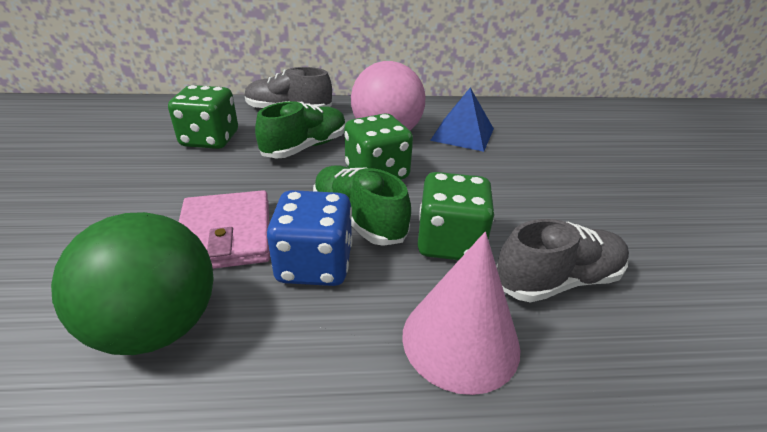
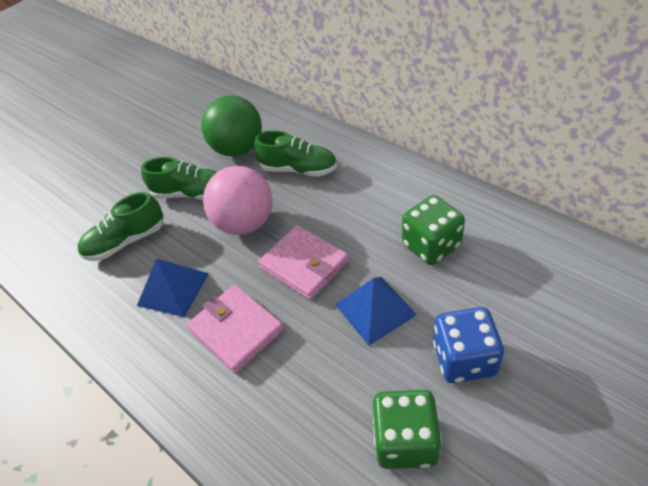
blue pyramid: [430,88,494,152] = 1 -> [137,259,209,317] [336,277,417,346] = 2
green dice: [168,85,238,149] [344,113,413,180] [417,172,495,260] = 3 -> [373,390,442,469] [402,195,465,265] = 2
green shoe: [255,101,346,159] [313,166,411,246] = 2 -> [78,192,164,261] [141,157,217,200] [254,130,337,177] = 3
grey shoe: [245,67,332,109] [496,219,629,303] = 2 -> none = 0
pink cone: [402,232,520,395] = 1 -> none = 0
pink wallet: [179,190,270,269] = 1 -> [187,285,284,374] [258,225,349,300] = 2

